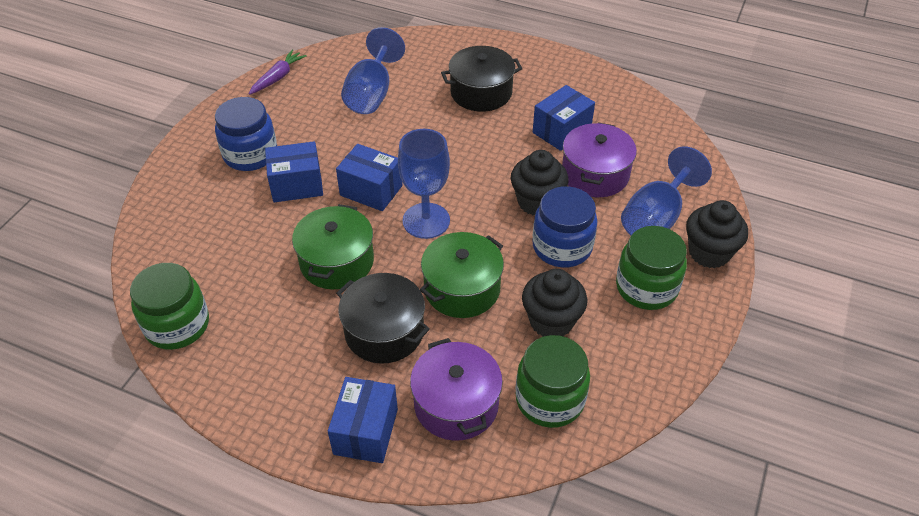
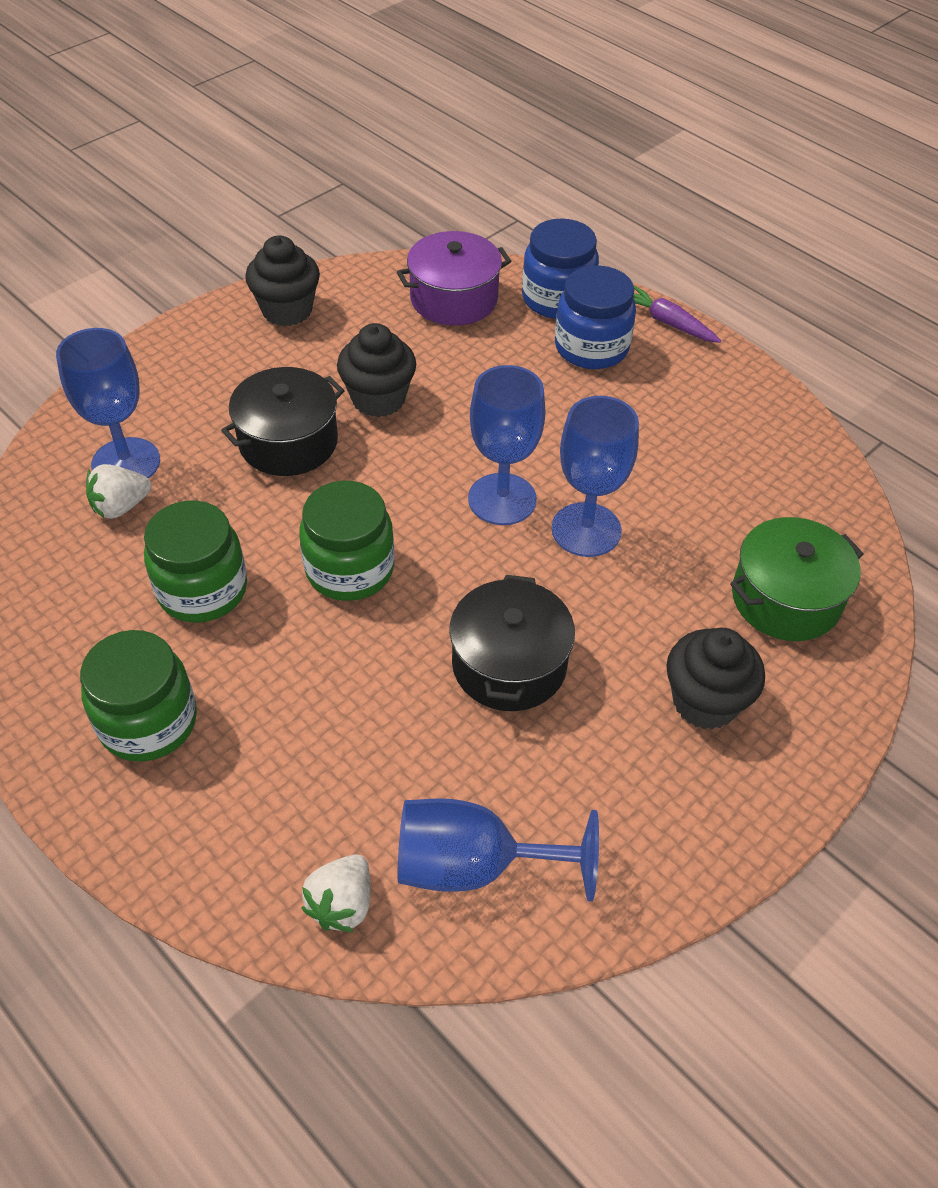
blue box: [265,141,323,202] [328,377,398,463] [336,144,402,211] [533,85,595,151] = 4 -> none = 0
blue goblet: [341,27,405,114] [398,129,450,239] [621,146,712,235] = 3 -> [56,328,160,479] [398,798,599,901] [468,365,545,525] [552,396,639,557] = 4
green pot: [292,204,374,289] [420,232,504,318] = 2 -> [730,517,863,641] = 1
purple pot: [410,338,503,441] [562,122,637,197] = 2 -> [397,231,512,326] = 1
white strawberry: none = 0 -> [86,464,151,519] [301,854,370,932] = 2

